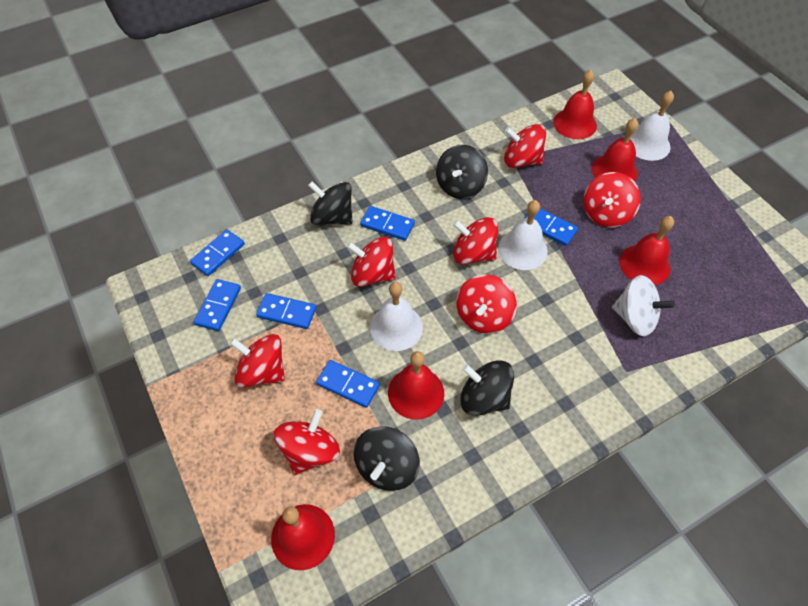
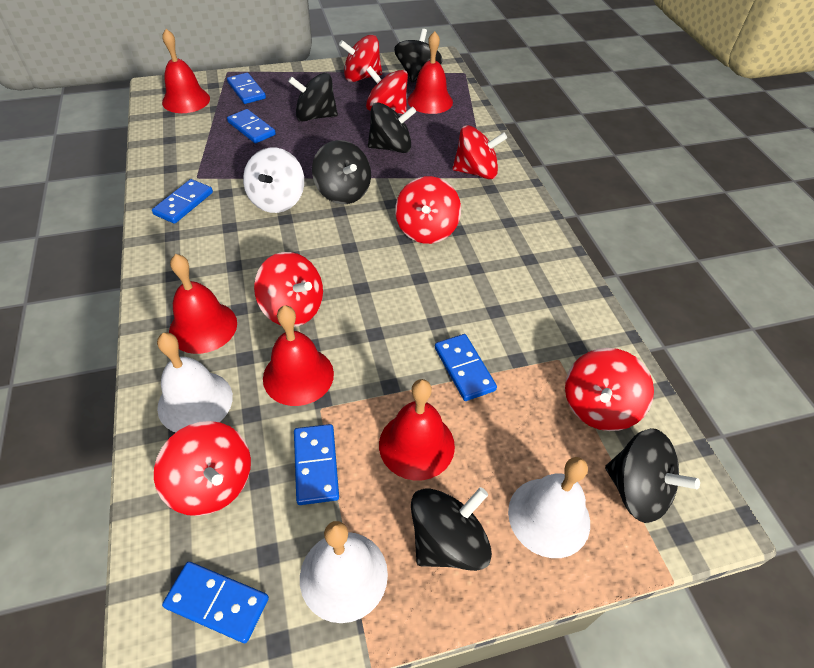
black spinning top: [308,181,352,225] [353,426,420,491] [436,145,488,199] [460,360,514,416] = 4 -> [288,73,338,122] [312,140,371,204] [368,102,416,153] [394,29,443,82] [411,487,492,571] [605,428,700,523] = 6

